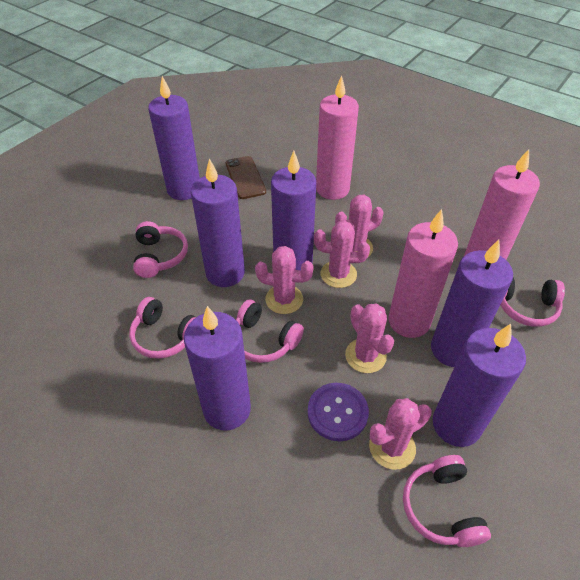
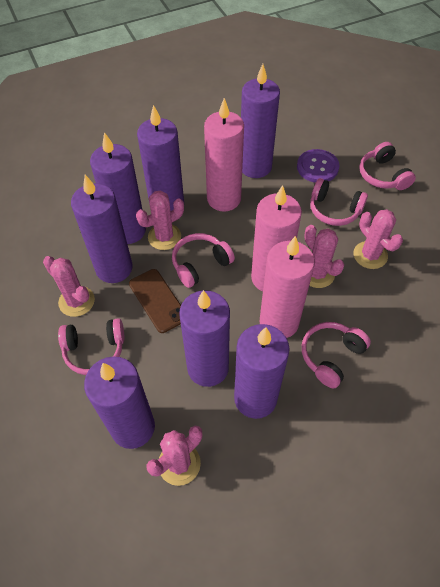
purple candle: [148,76,200,200] [184,306,251,431] [191,158,245,287] [271,151,316,270] [431,240,513,367] [433,324,526,447] = 6 -> [71,175,133,283] [84,357,155,449] [90,132,146,244] [137,105,184,211] [179,290,230,387] [234,324,290,419] [241,64,280,178] = 7

